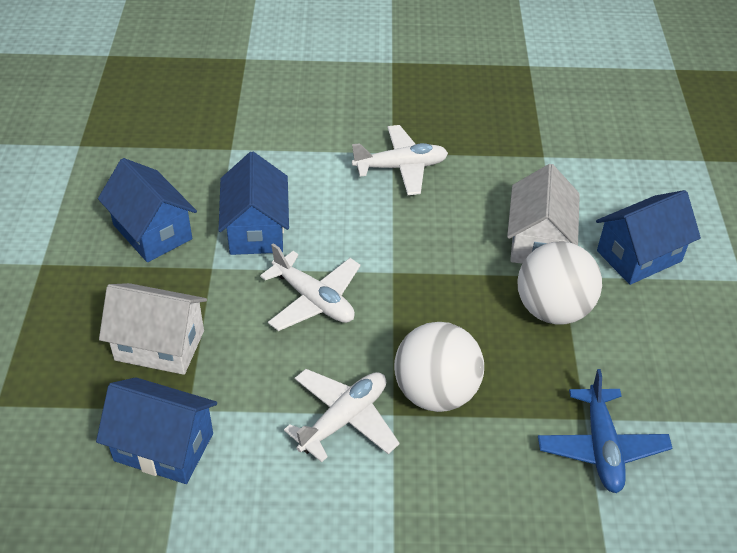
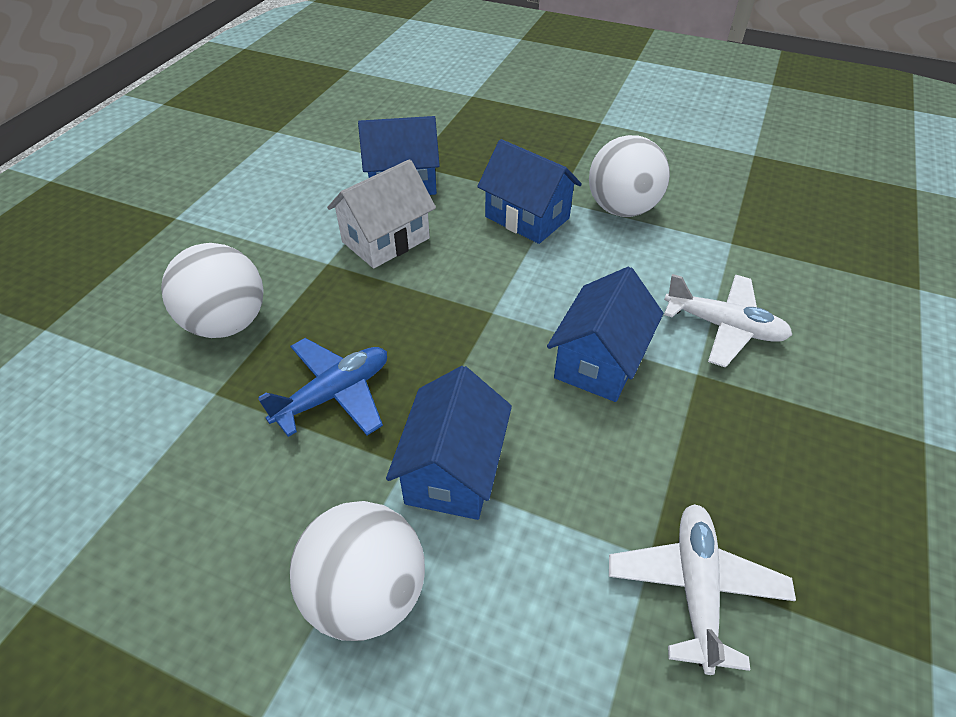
white ball: [394,322,484,412] [517,241,602,325] = 2 -> [161,243,264,338] [290,501,425,641] [589,135,670,217] = 3
white house: [99,283,207,375] [507,164,580,264] = 2 -> [327,159,436,268] = 1
white plane: [260,243,361,331] [284,369,400,462] [352,125,448,195] = 3 -> [609,504,796,675] [664,274,792,368] = 2

